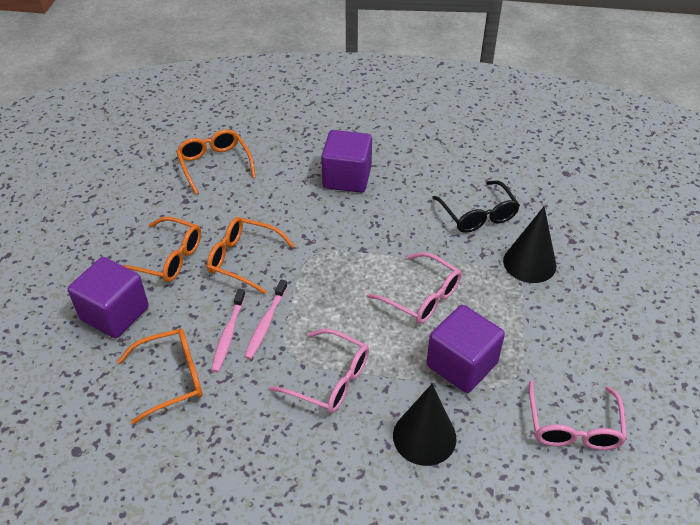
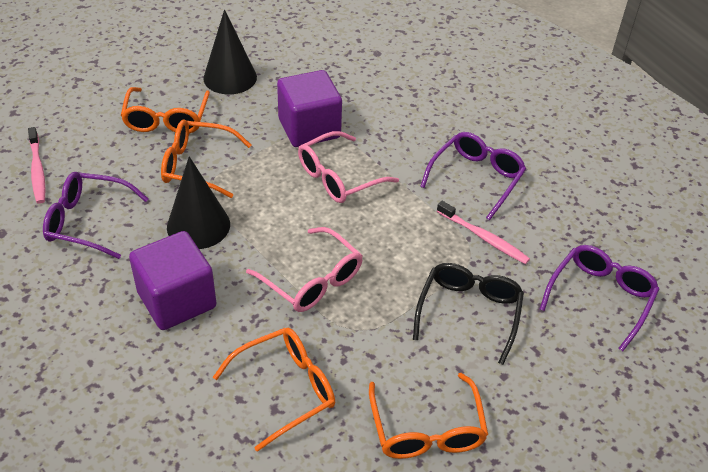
pink glasses: [269,329,369,413] [367,252,462,324] [529,380,627,450] = 3 -> [246,227,363,312] [298,131,399,203] = 2
purple cube: [68,257,149,338] [321,130,372,193] [426,305,505,393] = 3 -> [129,231,216,330] [277,70,342,147] = 2
purple glasses: none = 0 -> [43,172,148,259] [420,132,526,220] [540,245,659,351] = 3

